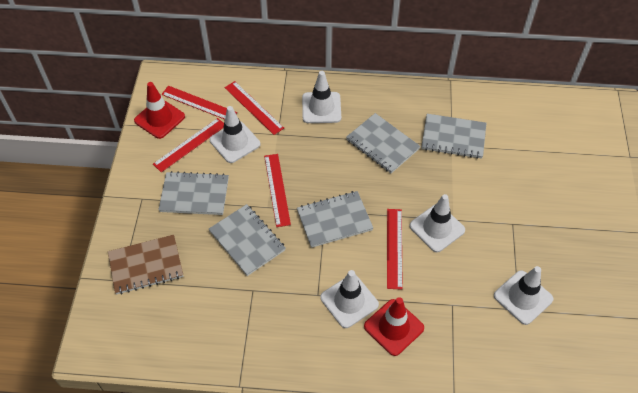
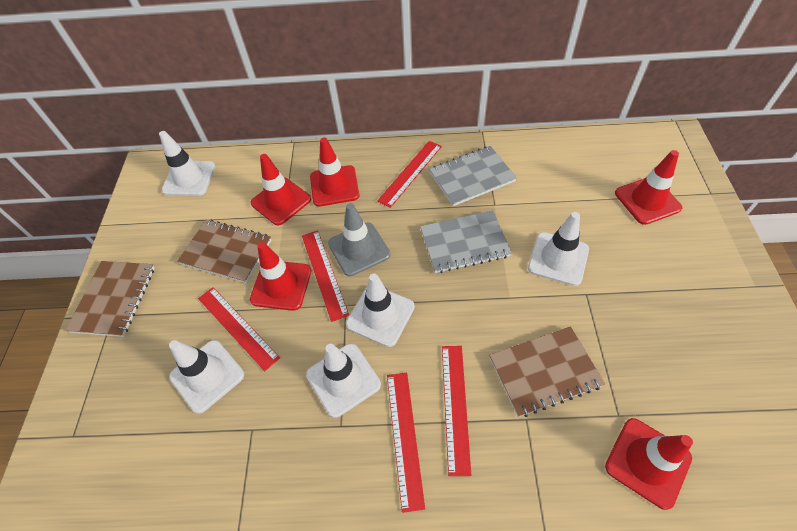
brown notebook: [108,235,183,295] = 1 -> [65,261,155,337] [177,219,271,283] [489,326,605,417] = 3
grey notebook: [158,171,229,215] [209,204,286,276] [297,191,373,248] [346,113,421,173] [421,114,486,159] = 5 -> [420,210,512,273] [429,146,517,206] = 2
grey traffic cone: none = 0 -> [328,203,391,276] = 1
red traffic cone: [134,82,185,139] [364,297,424,356] = 2 -> [250,242,311,311] [251,154,311,225] [310,138,359,207] [605,418,693,510] [615,150,682,225] = 5

